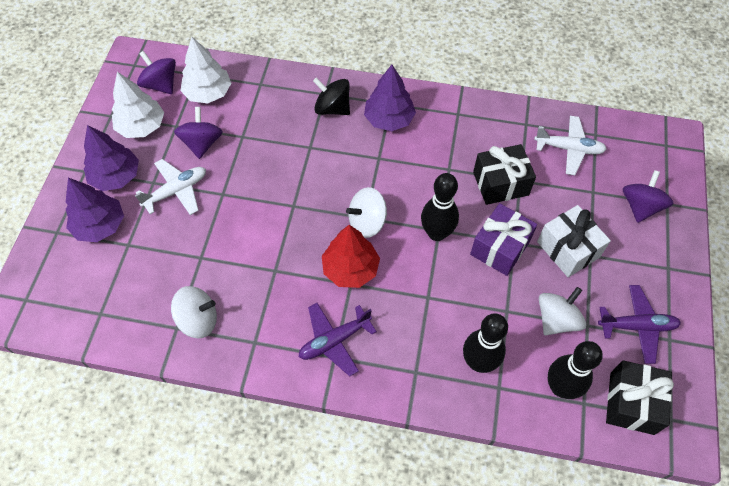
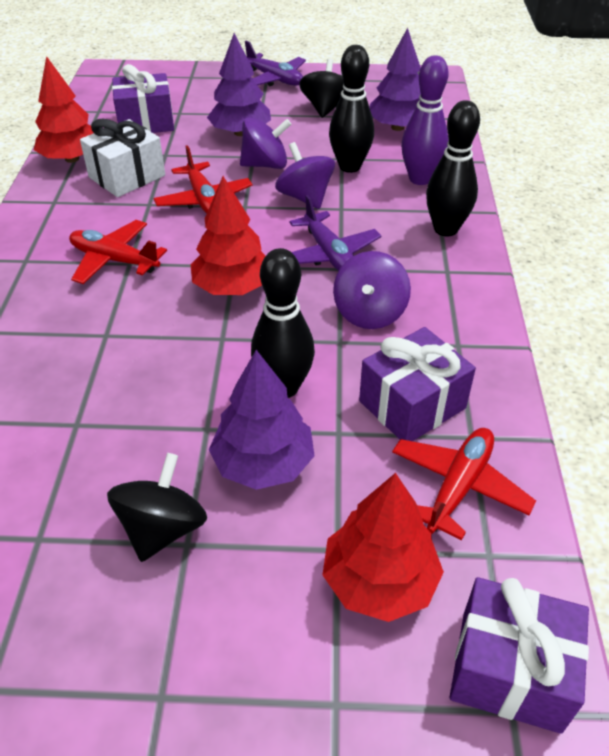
black gift: [473,144,536,205] [606,360,674,435] = 2 -> none = 0
black spinning top: [313,77,350,115] = 1 -> [107,453,207,562] [299,58,344,118] = 2
purple bowling pin: none = 0 -> [402,55,448,185] = 1
purple gift: [470,203,537,276] = 1 -> [112,64,174,133] [359,327,476,441] [450,577,589,734] = 3
red plane: none = 0 -> [69,220,167,284] [153,145,252,213] [392,428,536,541] = 3
red tree: [322,225,380,288] = 1 -> [34,56,94,163] [191,176,265,295] [322,473,444,622] = 3
white plane: [135,159,206,215] [534,116,607,175] = 2 -> none = 0
white spinning top: [171,286,217,338] [346,187,387,238] [539,287,586,335] = 3 -> none = 0
white tree: [112,72,164,138] [180,37,231,103] = 2 -> none = 0

